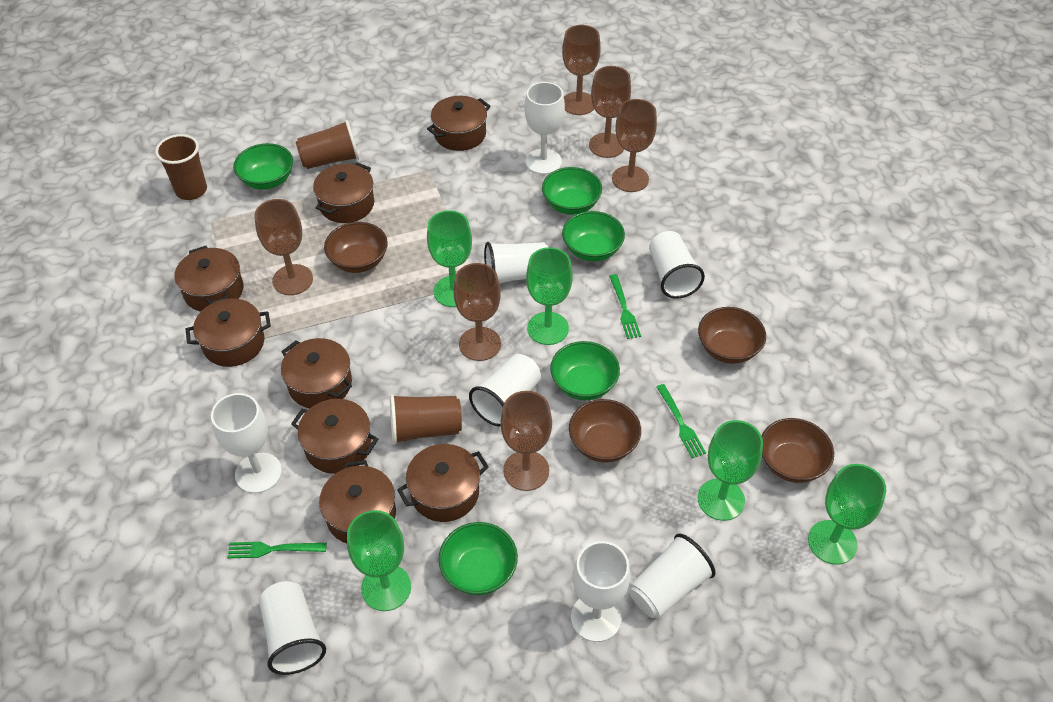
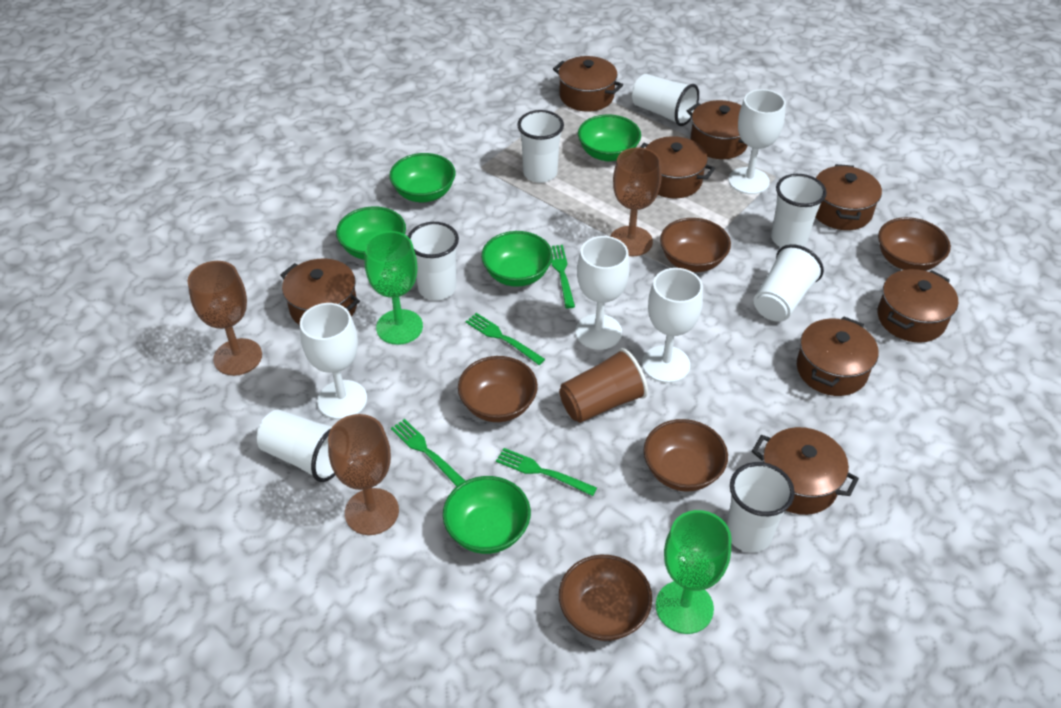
brown bowl: [324,222,388,273] [569,399,641,463] [698,307,766,364] [762,418,834,483] = 4 -> [458,356,538,422] [559,555,652,641] [644,419,728,491] [660,218,731,272] [878,217,951,271] = 5
brown cup: [155,134,207,200] [296,120,359,169] [390,394,462,445] = 3 -> [559,348,648,423] = 1
brown goblet: [254,199,313,295] [454,263,501,361] [500,391,552,491] [562,25,601,115] [589,66,631,158] [612,99,657,192] = 6 -> [188,261,262,376] [328,414,399,535] [610,148,661,256] = 3
green fork: [227,542,327,558] [609,274,641,339] [656,384,706,458] = 3 -> [391,419,465,487] [466,313,545,365] [496,448,597,496] [551,245,575,308] = 4
green goblet: [347,510,411,611] [427,210,472,307] [526,247,573,345] [698,420,763,521] [808,464,886,565] = 5 -> [364,231,423,345] [656,510,731,634] = 2
white cup: [259,581,326,675] [469,354,541,427] [484,242,548,284] [629,533,716,619] [649,231,705,299] = 5 -> [257,409,335,482] [408,222,459,300] [517,110,564,183] [632,74,699,126] [727,462,795,553] [753,244,824,321] [771,174,827,247] = 7
white goblet: [211,393,282,493] [525,82,565,174] [571,541,630,642] = 3 -> [300,303,367,420] [575,236,630,350] [642,268,703,383] [728,89,786,195] = 4

